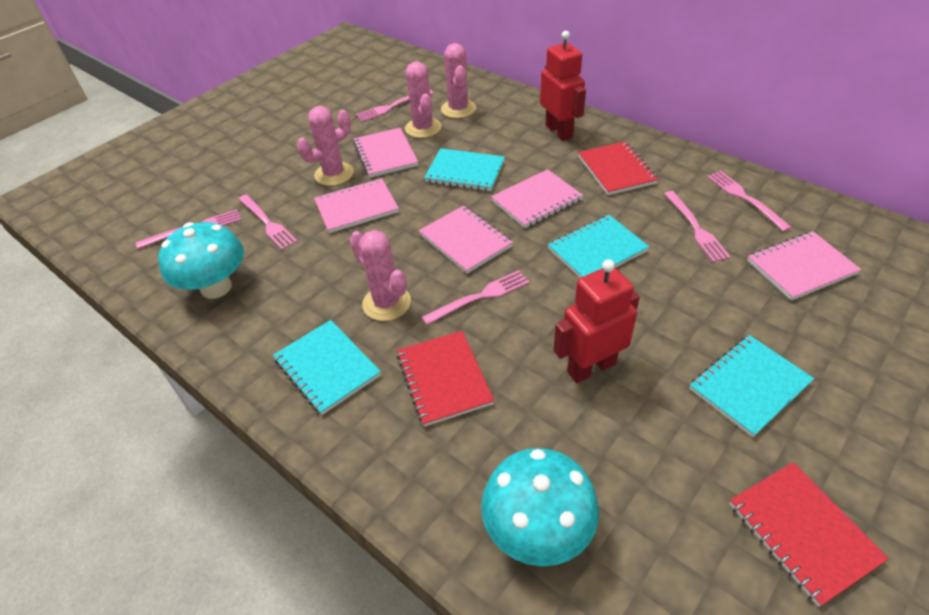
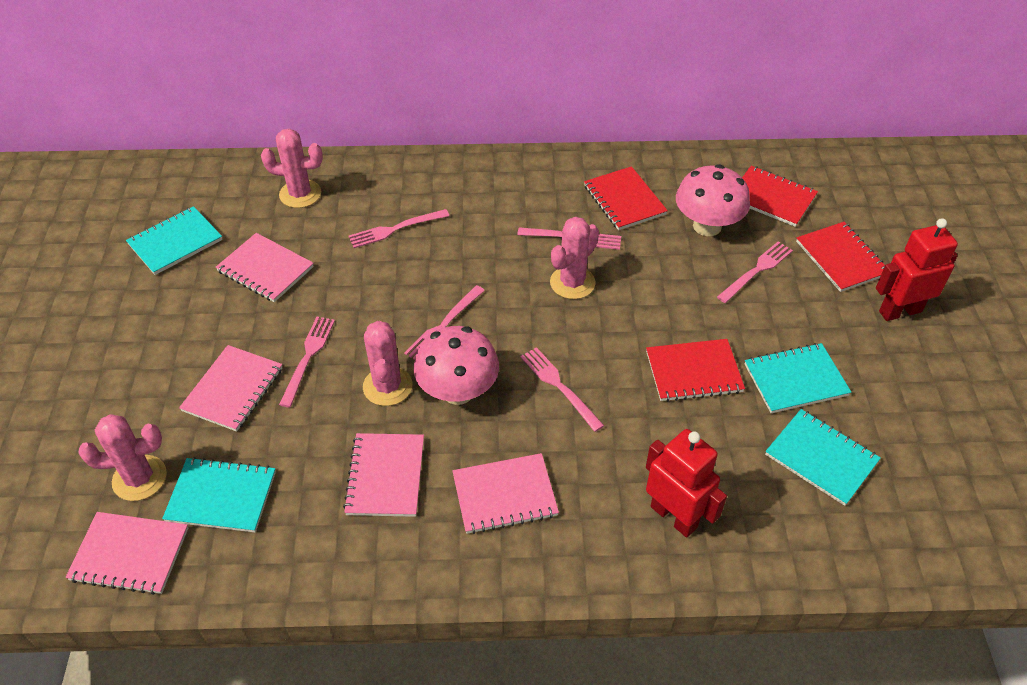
pink mushroom: none = 0 -> [414,326,499,405] [676,164,750,236] = 2
red notebook: [397,331,494,427] [578,141,659,195] [729,462,889,607] = 3 -> [584,166,668,230] [646,339,745,402] [742,166,818,227] [796,222,885,292] = 4
turquoise mushroom: [158,222,244,299] [481,448,599,566] = 2 -> none = 0

